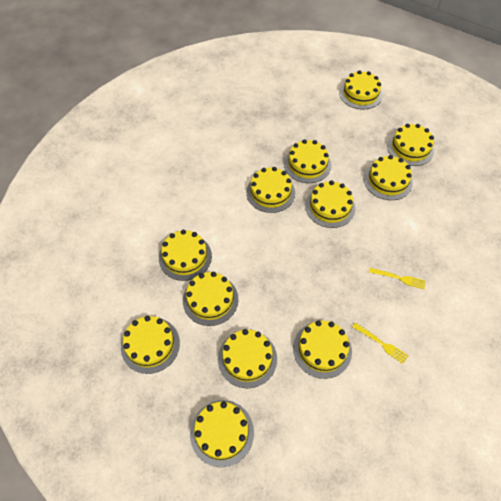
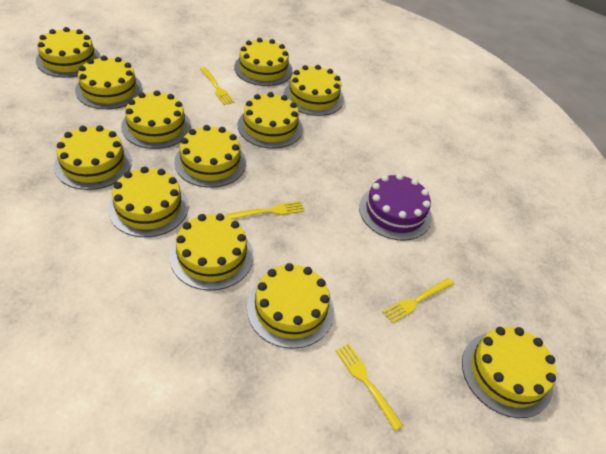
purple cake: none = 0 -> [359,174,432,240] = 1
yellow fork: [352,322,408,364] [369,268,426,289] = 2 -> [200,67,235,105] [226,201,305,219] [335,344,403,431] [383,278,454,323] = 4

